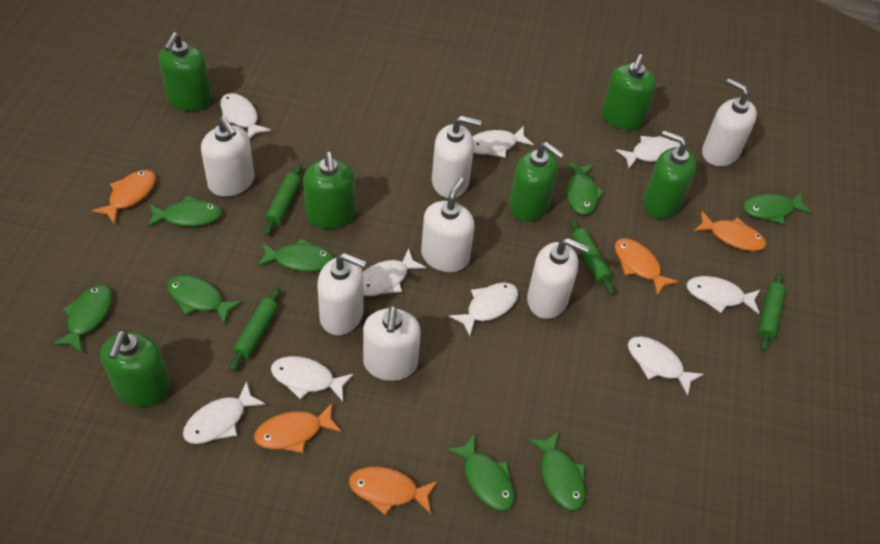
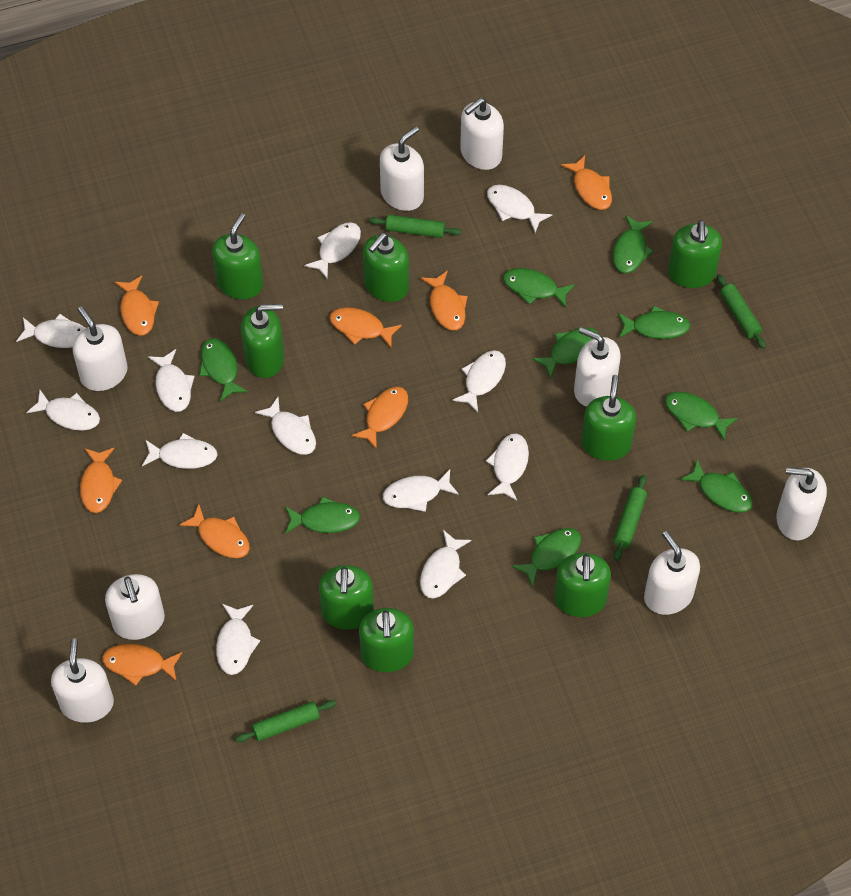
green fish: [52,285,112,353] [147,196,222,228] [167,275,242,324] [257,238,334,272] [446,434,515,511] [528,431,585,511] [566,162,604,215] [743,192,812,224] = 8 -> [199,338,248,402] [285,496,361,534] [503,268,575,307] [512,528,581,587] [532,327,599,379] [613,215,653,273] [618,305,690,339] [665,392,738,441] [680,460,753,513] = 9
green soap dispenser: [101,330,171,407] [159,32,211,111] [303,152,355,229] [509,142,564,221] [601,54,656,130] [643,131,696,219] = 6 -> [212,213,263,299] [241,304,284,378] [319,565,374,630] [359,608,414,672] [363,233,409,302] [554,553,611,617] [581,375,636,461] [668,220,722,288] = 8
orange fish: [92,170,156,224] [254,403,342,453] [349,467,438,515] [615,238,679,296] [694,211,766,251] = 5 -> [80,448,122,513] [102,644,182,686] [115,275,159,335] [179,504,250,558] [329,307,402,348] [351,387,408,450] [421,270,468,330] [561,155,612,210] = 8
white fish: [183,381,266,444] [220,93,271,139] [271,356,354,401] [363,248,426,296] [449,282,518,336] [473,126,534,158] [616,136,681,168] [628,336,704,396] [686,276,760,314] = 9 -> [16,314,86,348] [26,390,100,431] [142,433,218,469] [148,349,195,412] [216,604,260,675] [255,397,316,455] [304,222,361,279] [383,469,459,512] [420,530,471,598] [452,350,506,412] [486,434,529,501] [487,185,552,233] = 12
white soap dispenser: [201,117,254,197] [317,253,367,335] [363,305,421,381] [421,178,474,272] [432,116,481,198] [527,238,589,319] [702,79,757,166] = 7 -> [51,639,114,723] [73,306,128,391] [105,574,165,640] [380,126,424,211] [460,98,504,170] [574,327,621,407] [644,531,700,615] [777,467,827,540] = 8

